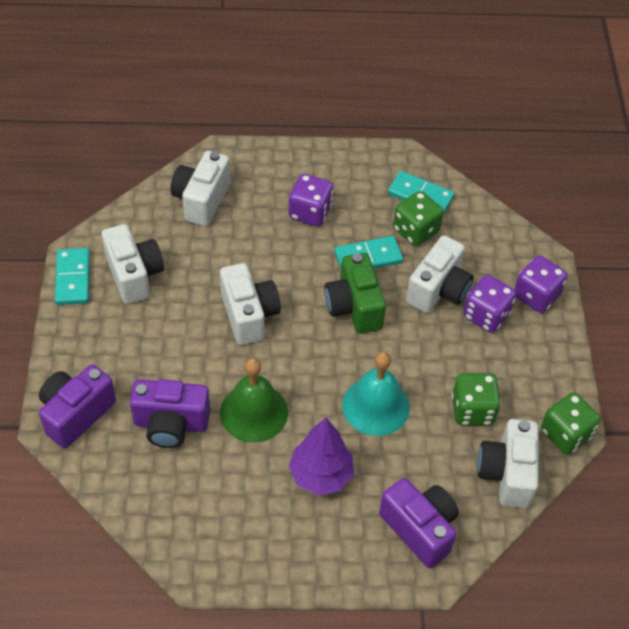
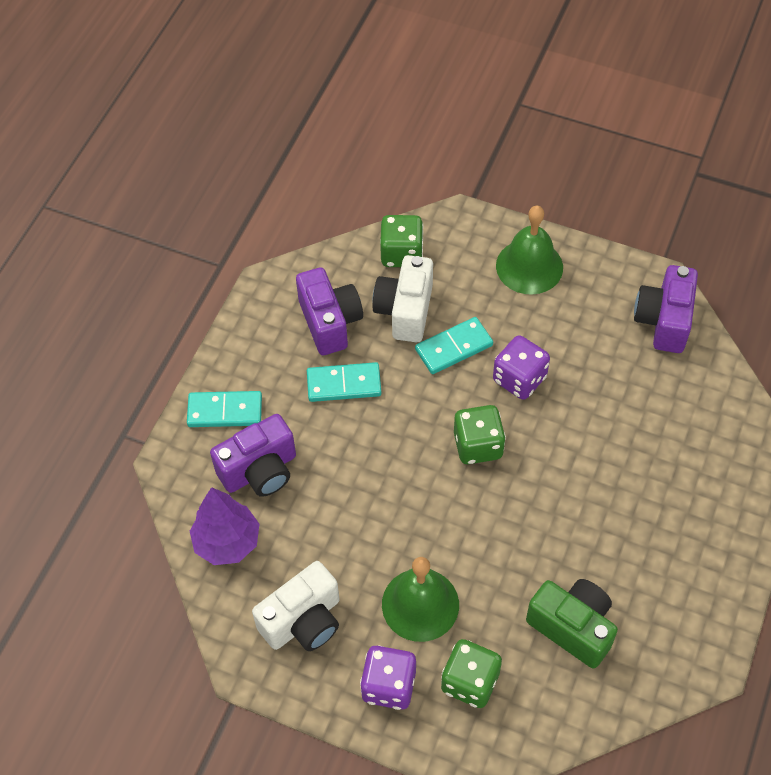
green bell: [220,358,288,443] = 1 -> [382,557,459,642] [496,206,563,295] = 2
purple dice: [289,174,333,226] [463,275,516,333] [514,255,567,313] = 3 -> [360,646,416,710] [493,335,550,400] = 2
turquoise bell: [342,352,410,436] = 1 -> none = 0
white camera: [102,224,164,304] [171,151,230,226] [220,263,281,345] [406,235,474,313] [477,419,539,508] = 5 -> [252,561,339,651] [373,255,433,342] = 2

